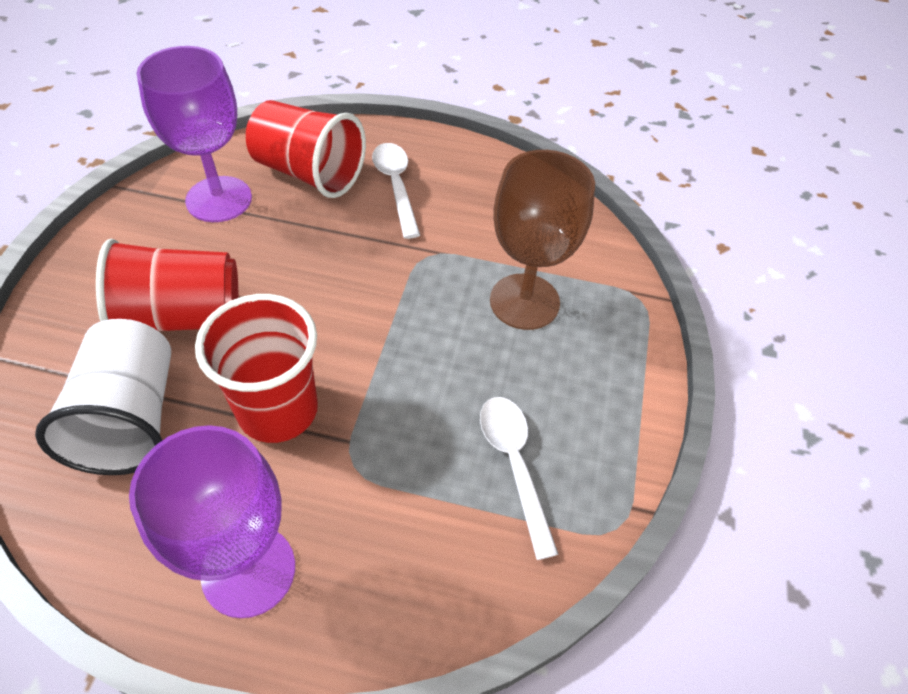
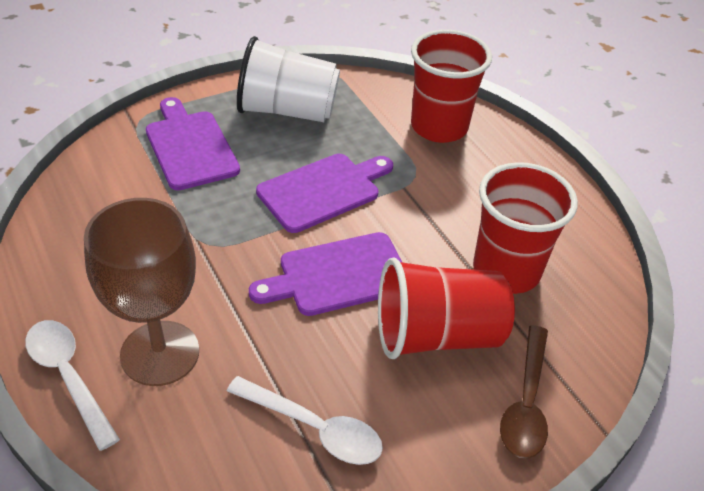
brown spoon: none = 0 -> [500,325,548,458] = 1
purple cutting board: none = 0 -> [146,97,240,190] [249,232,402,316] [256,154,393,233] = 3
purple goblet: [129,425,295,618] [137,46,252,222] = 2 -> none = 0

